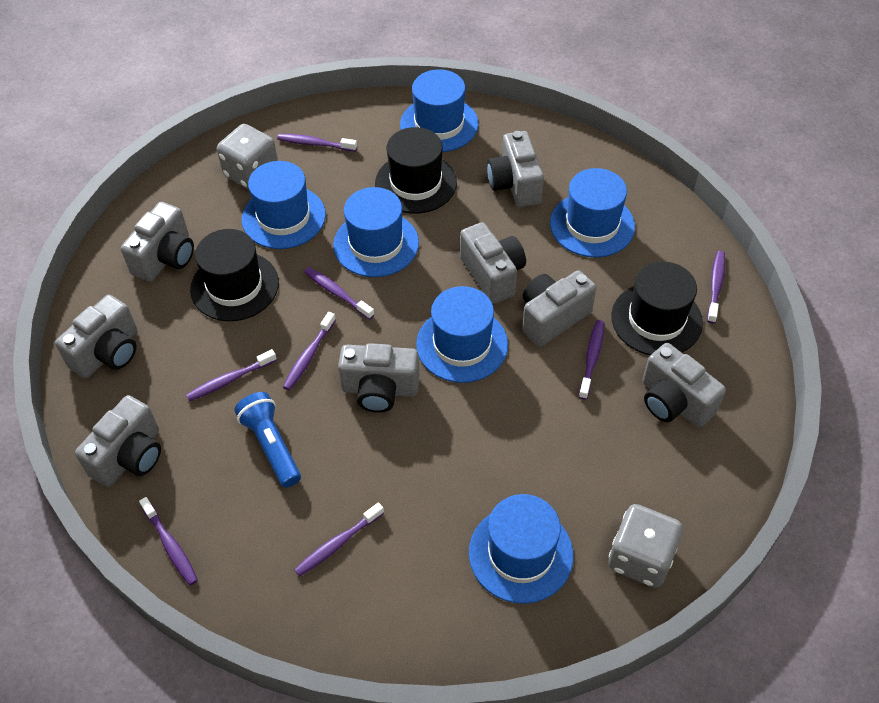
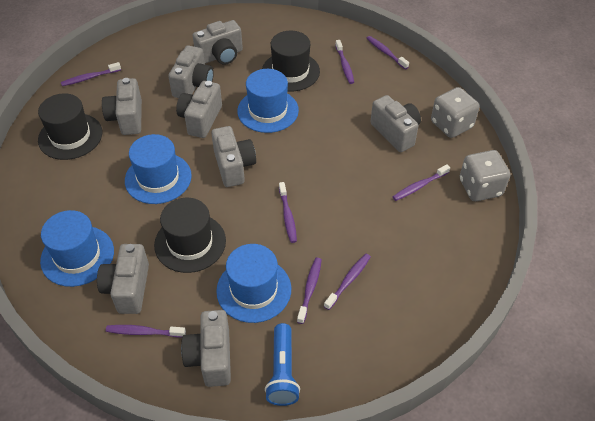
blue hat: [242,161,326,249] [333,187,419,277] [400,69,479,152] [416,286,508,383] [469,494,574,604] [550,168,635,257] = 6 -> [40,210,114,287] [125,134,192,204] [216,244,291,323] [237,69,299,133] = 4

